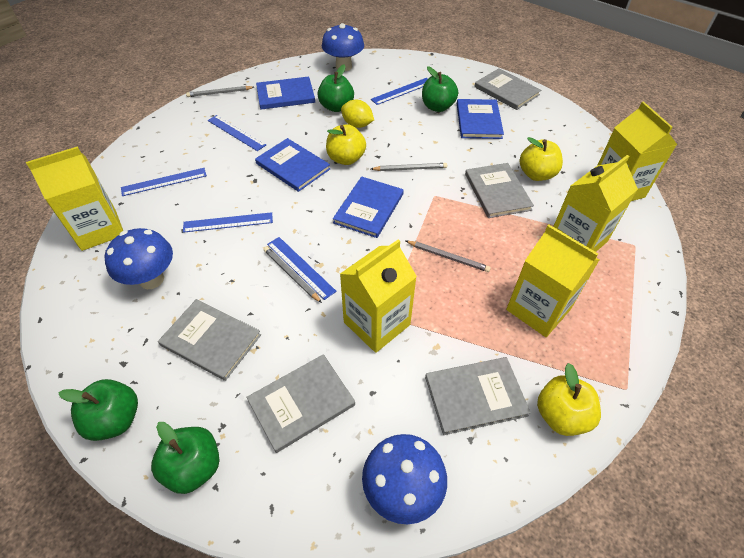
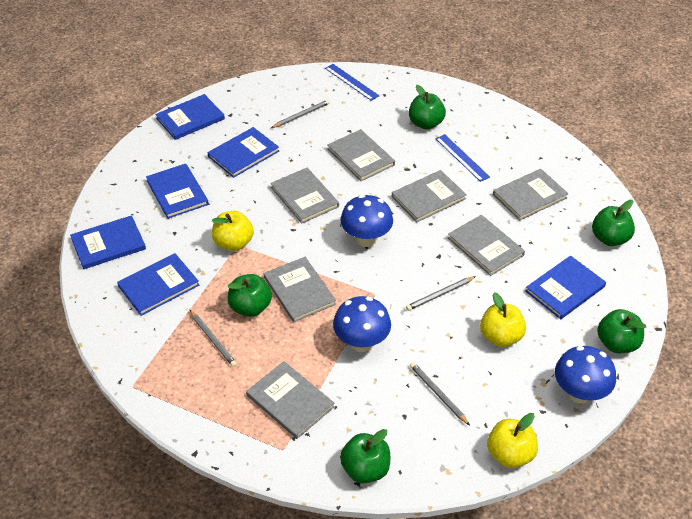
blue book: [255,138,330,192] [256,76,315,110] [333,176,404,238] [457,99,504,139] = 4 -> [70,215,146,269] [117,253,199,316] [146,164,209,219] [155,94,225,140] [208,127,279,178] [525,255,606,319] = 6
blue ruler: [121,168,207,196] [183,212,273,233] [208,115,266,151] [267,237,337,300] [371,78,428,105] = 5 -> [325,64,379,101] [435,134,490,182] = 2
green apple: [59,379,138,441] [151,422,219,494] [317,64,354,112] [422,66,458,112] = 4 -> [228,274,272,317] [340,429,390,483] [409,85,446,130] [592,200,635,246] [597,309,646,353] = 5
grey book: [158,299,261,381] [246,354,355,453] [425,357,531,435] [465,163,534,218] [474,68,541,110] = 5 -> [246,361,335,439] [264,257,336,322] [270,168,339,224] [327,129,395,181] [392,170,467,222] [448,215,525,276] [493,169,568,221] = 7
yellow carton: [26,146,123,251] [340,239,417,353] [506,225,599,337] [553,155,638,252] [597,102,677,201] = 5 -> none = 0
yellow lemon: [341,99,374,128] = 1 -> none = 0

